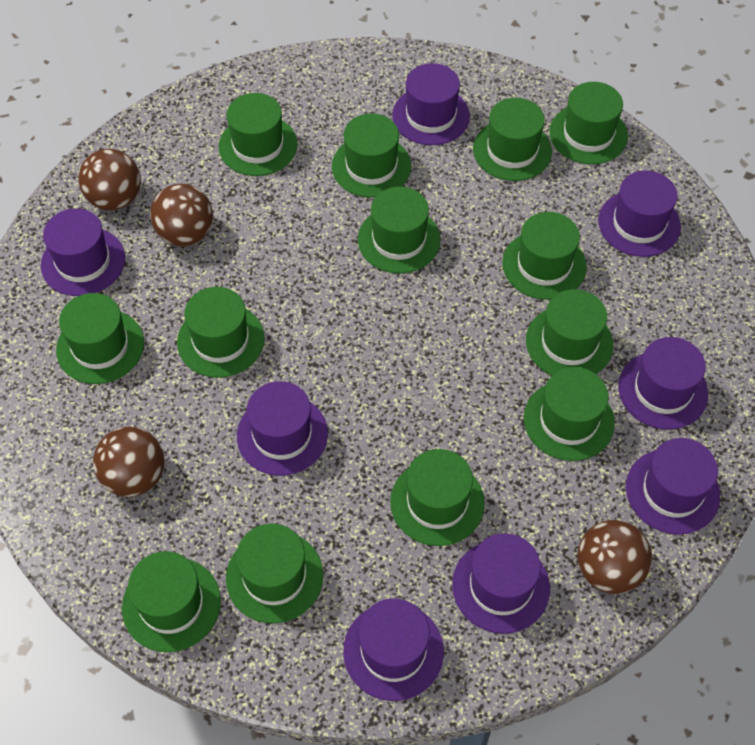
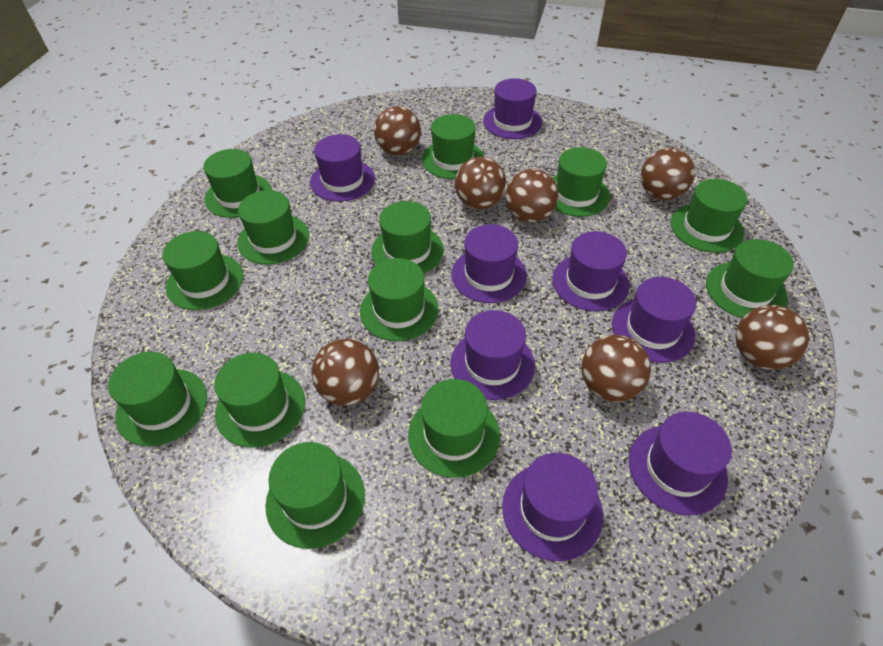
brown ball: [78,149,141,211] [93,426,165,497] [150,184,213,246] [578,520,652,594] = 4 -> [311,339,379,406] [374,106,421,155] [455,157,506,209] [505,169,559,223] [581,335,651,402] [641,148,695,200] [736,305,809,370] = 7

